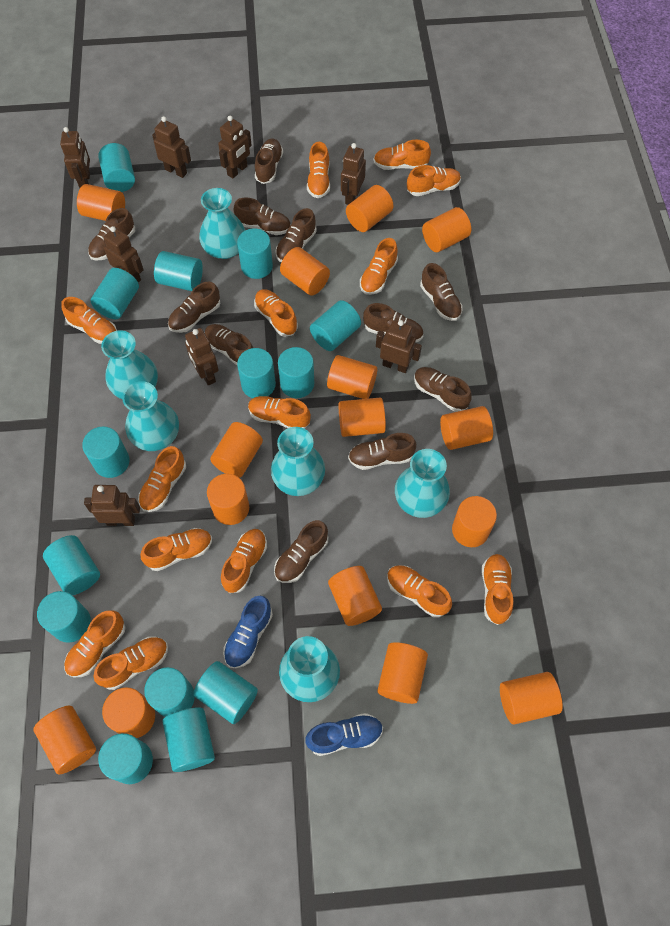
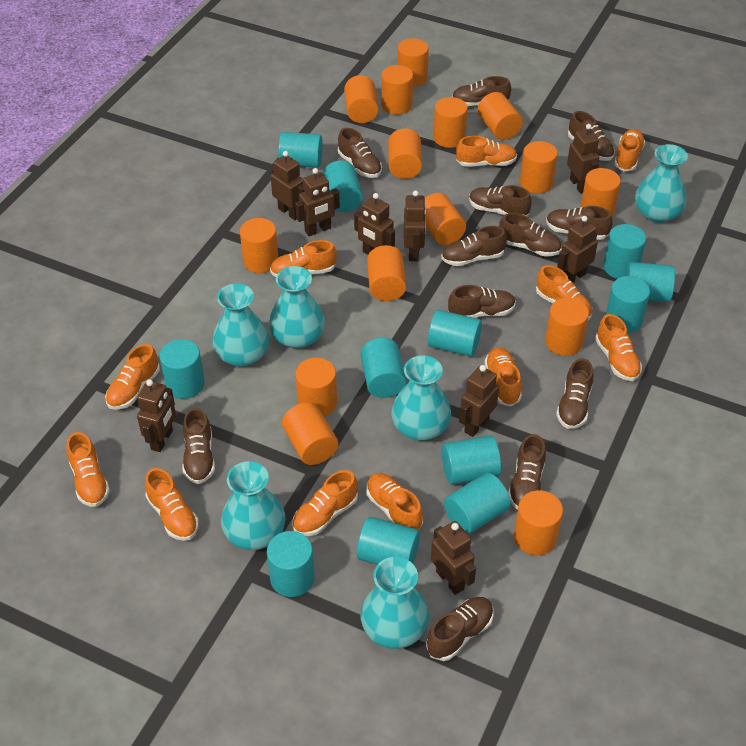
blue shoe: [223,596,273,668] [306,713,383,756] = 2 -> none = 0
brown robot: [60,127,90,188] [84,485,140,526] [103,226,144,283] [152,116,191,178] [185,328,218,385] [218,116,252,178] [341,143,366,205] [376,320,422,373] = 8 -> [137,379,176,452] [271,151,304,220] [295,168,340,236] [354,193,395,254] [404,190,426,261] [431,521,476,595] [459,365,499,437] [557,216,598,283] [567,124,599,194] = 9
brown shoe: [88,208,135,260] [168,281,220,333] [205,324,253,365] [234,197,291,235] [255,138,283,184] [274,520,328,583] [276,208,317,262] [348,433,416,470] [363,303,423,343] [414,367,472,412] [420,263,463,321] = 11 -> [183,408,215,484] [338,128,382,178] [426,597,494,661] [441,226,507,266] [448,285,516,318] [452,76,511,106] [469,185,532,216] [499,213,562,257] [508,434,546,510] [546,206,613,240] [556,358,594,429] [568,111,615,161] = 12
orange shoe: [61,297,117,344] [64,611,126,677] [93,637,168,690] [138,446,186,512] [140,528,212,571] [221,529,267,593] [248,396,311,429] [254,289,298,337] [307,142,330,198] [360,238,398,295] [374,140,431,170] [387,565,452,618] [407,165,461,196] [482,554,513,625] = 14 -> [66,432,110,507] [105,344,160,410] [145,468,199,541] [270,240,337,277] [292,470,358,536] [366,473,423,530] [456,136,517,167] [484,347,522,406] [536,265,592,320] [595,314,642,381] [614,129,645,171] = 11
turquoise cylinder: [37,591,91,643] [43,535,100,595] [82,427,130,478] [91,268,139,319] [98,143,135,192] [98,733,153,784] [144,667,195,717] [154,251,203,291] [162,707,215,772] [193,661,258,724] [237,228,273,279] [237,348,276,398] [278,347,314,398] [310,300,361,351] = 14 -> [160,339,205,399] [267,531,314,597] [278,132,323,168] [323,160,363,212] [357,517,420,565] [360,338,406,398] [428,310,482,357] [442,435,501,485] [444,473,511,534] [603,224,646,279] [606,276,650,333] [625,262,675,302] = 12

